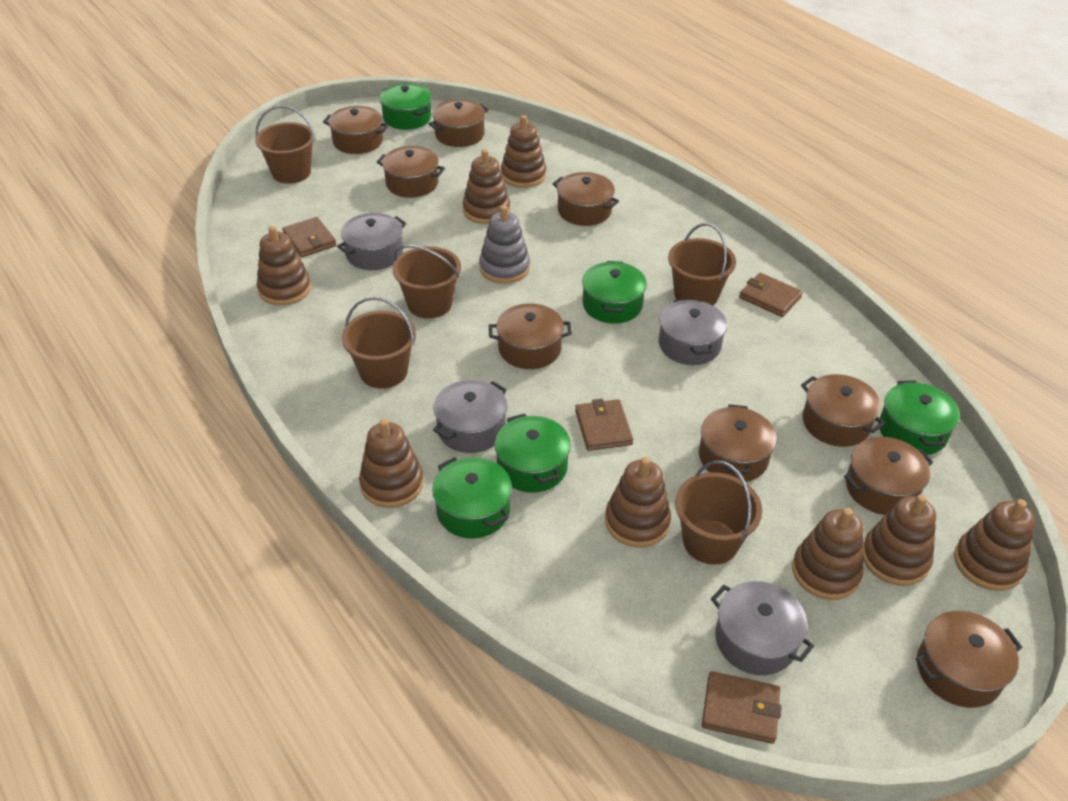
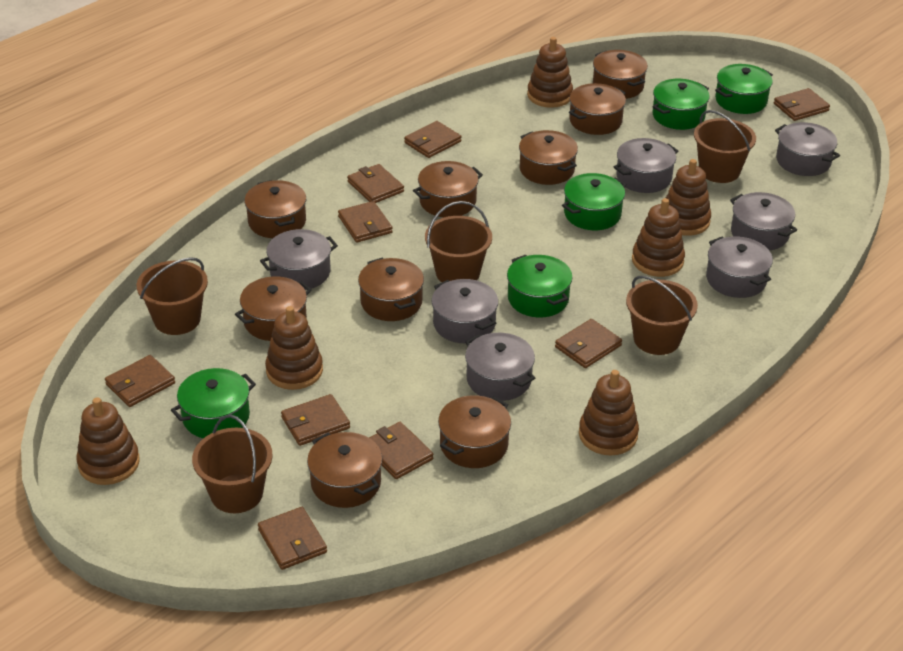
brown stacking toy: [257,226,311,306] [359,419,424,508] [463,149,510,224] [501,115,546,188] [605,457,671,547] [792,508,864,600] [863,494,936,586] [954,499,1035,591] = 8 -> [76,397,140,485] [265,306,323,390] [527,37,573,108] [579,370,639,456] [632,198,685,277] [666,159,711,236] = 6
brown wallet: [282,217,337,257] [575,399,633,451] [702,671,782,744] [739,273,803,317] = 4 -> [105,355,175,407] [258,507,327,570] [281,394,350,446] [338,201,393,243] [347,164,404,203] [369,422,434,479] [404,121,461,158] [555,319,622,368] [774,88,830,121] = 9
grey pot: [337,213,406,270] [433,380,507,453] [659,298,727,365] [711,581,814,675] = 4 -> [260,229,338,290] [432,279,498,343] [465,333,535,401] [614,138,678,193] [706,236,773,298] [730,192,797,250] [775,122,840,176] = 7
grey stacking toy: [479,205,530,284] = 1 -> none = 0

